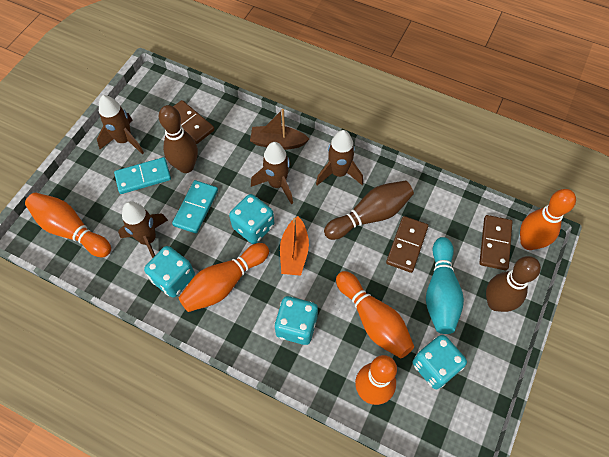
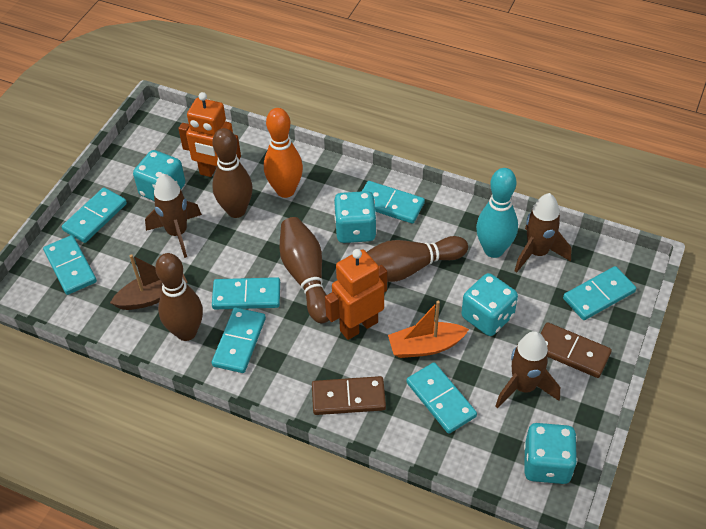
brown bowling pin: [159,105,198,173] [324,180,414,240] [486,256,541,312] = 3 -> [155,253,203,341] [212,128,253,218] [280,217,329,323] [367,236,468,282] = 4
brown domino: [173,100,215,144] [386,216,428,273] [479,215,513,270] = 3 -> [312,376,386,415] [540,322,612,378] = 2
brown rocket: [97,95,144,154] [118,201,168,258] [251,142,293,204] [316,130,363,185] = 4 -> [145,174,202,258] [496,331,560,408] [515,193,572,273] = 3
orange bowling pin: [25,193,111,257] [179,243,269,312] [336,271,414,358] [355,355,397,405] [520,189,576,250] = 5 -> [264,108,303,198] = 1
orange robot: none = 0 -> [178,92,241,177] [325,249,387,340] = 2
turquoise domino: [114,157,171,194] [172,180,218,233] = 2 -> [43,235,97,295] [62,187,127,243] [212,277,280,309] [212,308,266,373] [362,181,425,224] [406,362,477,434] [563,266,636,320] = 7

